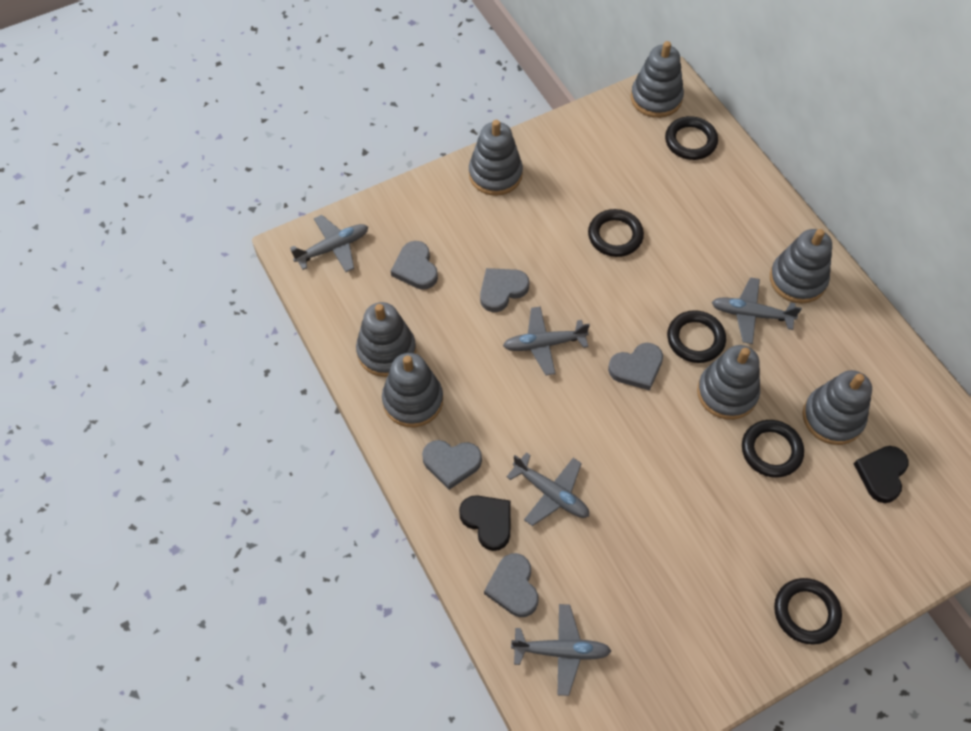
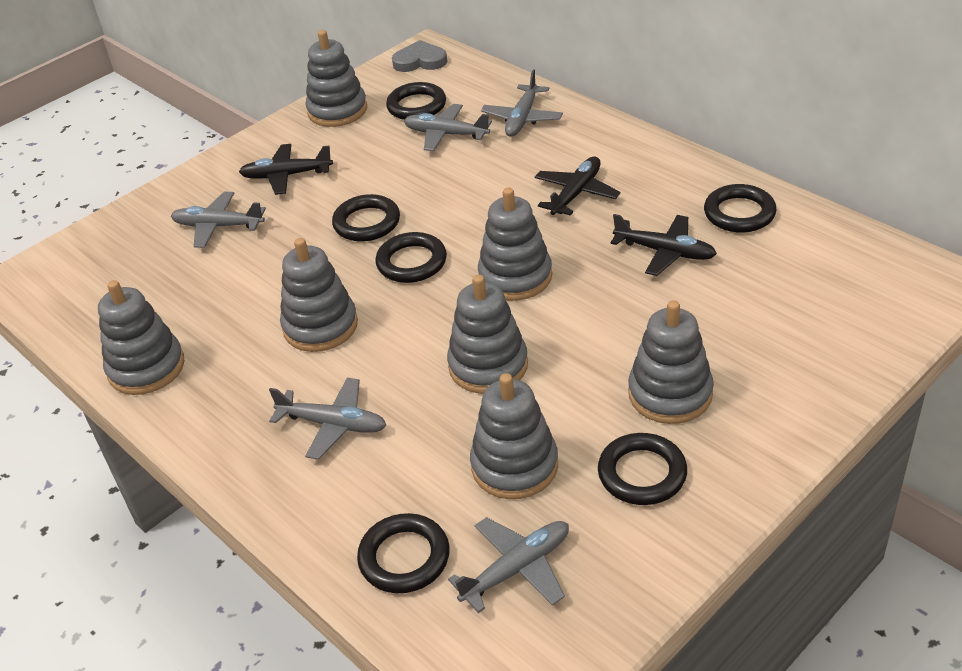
black heart: [459,495,511,551] [854,446,909,503] = 2 -> none = 0
black plane: none = 0 -> [239,144,333,195] [535,156,620,216] [610,214,717,276] = 3
black ring: [588,209,644,257] [665,116,718,160] [667,310,726,363] [742,420,804,478] [774,578,842,645] = 5 -> [332,194,400,241] [357,513,450,593] [376,232,447,283] [386,82,446,120] [598,433,687,505] [704,184,776,233] = 6
grey heart: [391,241,438,290] [422,440,482,490] [480,268,529,312] [484,553,538,617] [608,343,663,390] = 5 -> [392,40,447,72] = 1

